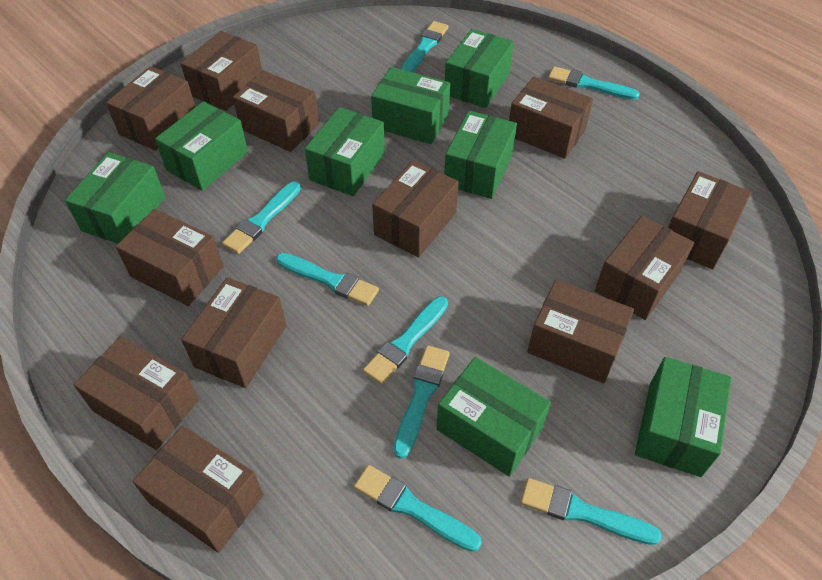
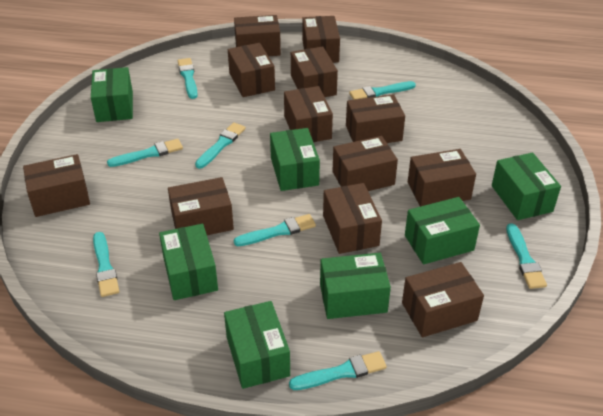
green box: [65,152,165,243] [155,101,248,191] [305,107,385,196] [371,67,450,144] [436,357,551,477] [444,110,517,199] [445,29,514,108] [635,357,731,477] = 8 -> [91,67,133,122] [159,224,218,300] [224,301,290,389] [270,128,320,191] [320,253,391,319] [405,197,480,265] [492,153,561,220] = 7

